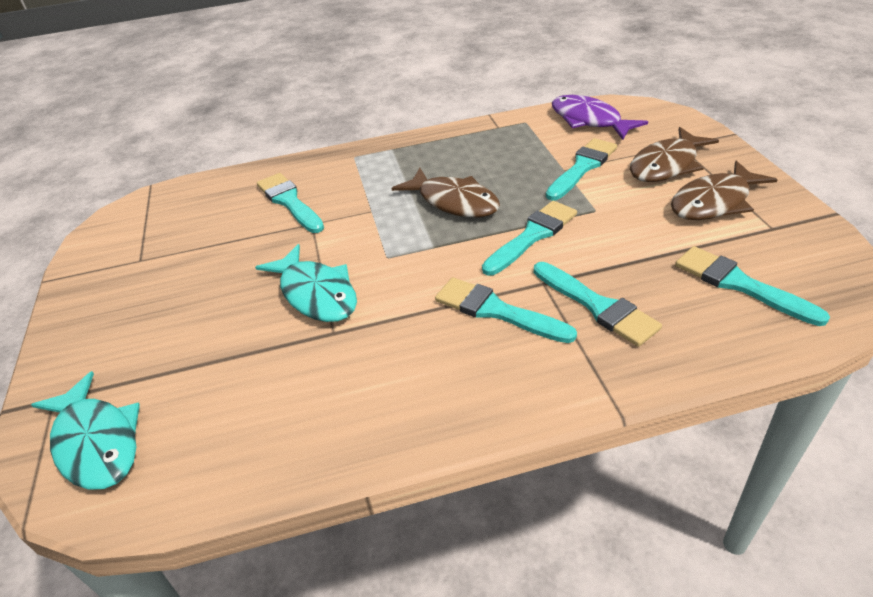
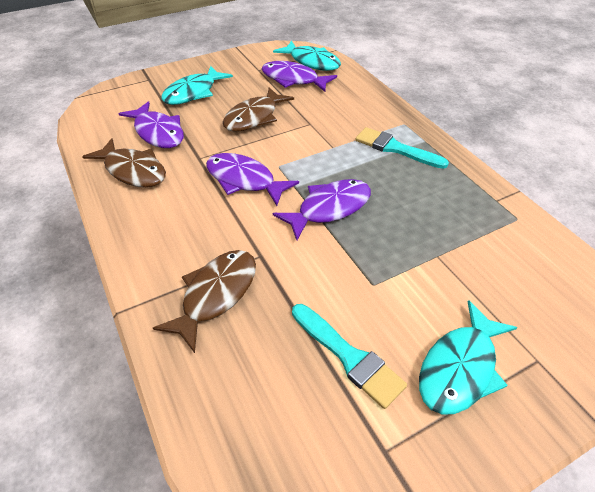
purple fish: [552,95,648,140] = 1 -> [118,101,184,148] [206,153,299,206] [262,61,337,92] [273,179,371,240] = 4
turquoise brush: [257,173,324,233] [435,277,577,343] [482,201,577,275] [534,262,662,347] [546,138,617,201] [675,246,830,326] = 6 -> [292,304,407,409] [356,127,449,169] = 2
turquoise fish: [31,371,140,490] [255,244,357,322] = 2 -> [161,66,233,105] [273,40,341,71] [419,300,518,415] = 3

